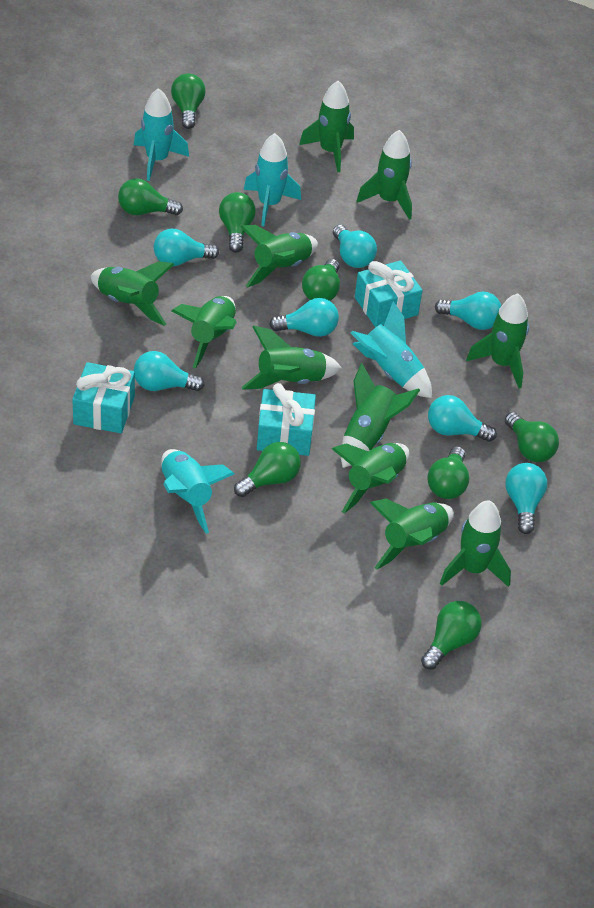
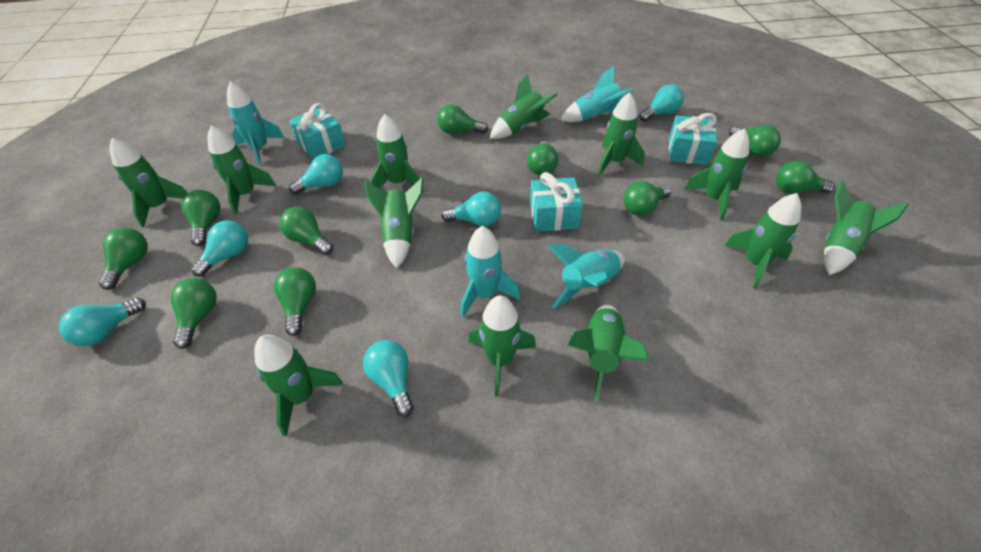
green light bulb: [118,178,183,215] [171,73,206,129] [219,192,256,253] [234,442,301,497] [302,259,340,301] [421,601,482,669] [427,446,469,499] [505,412,559,462] = 8 -> [99,228,148,290] [171,278,217,349] [181,190,221,246] [274,267,316,336] [279,207,333,255] [437,104,488,134] [527,141,558,176] [623,181,671,216] [729,125,781,157] [776,161,835,194] = 10
green rocket: [90,261,175,326] [172,296,237,369] [241,225,318,287] [242,326,342,390] [299,81,354,173] [332,443,409,513] [341,363,420,468] [357,130,412,220] [370,499,454,570] [440,500,511,587] [466,293,529,388] = 11 -> [109,138,188,227] [208,126,276,215] [254,335,343,436] [365,177,424,268] [370,114,424,192] [469,296,536,397] [490,75,557,139] [568,305,648,402] [598,92,645,176] [684,128,749,220] [725,193,801,289] [824,181,908,275] = 12
turquoise light bulb: [134,351,205,391] [154,229,219,266] [269,298,339,337] [333,225,377,268] [428,395,497,442] [435,291,501,330] [505,463,547,534] = 7 -> [59,297,146,346] [191,220,248,277] [289,154,343,195] [363,340,414,417] [441,191,501,226] [640,84,684,122] = 6

